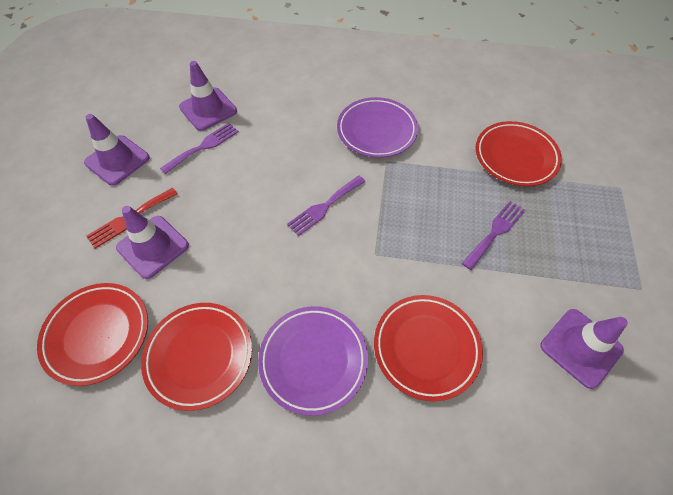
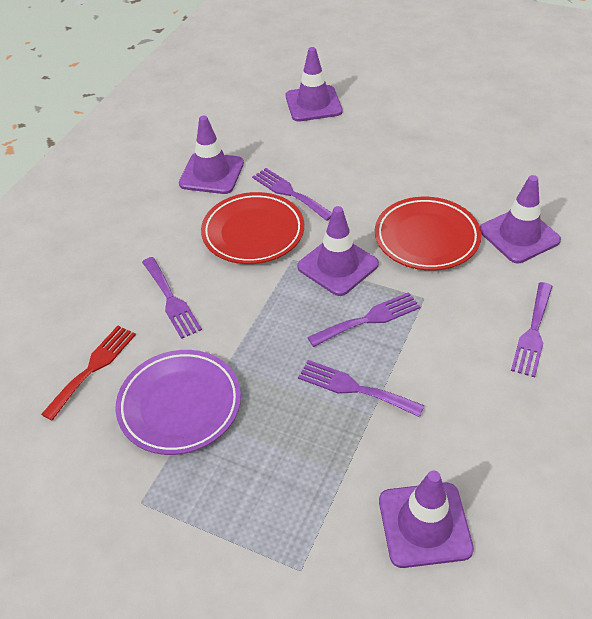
purple fork: [160,123,239,174] [287,176,365,236] [462,201,525,270] = 3 -> [142,257,202,339] [252,168,332,221] [298,360,425,417] [307,292,420,347] [511,282,553,377] = 5
purple plate: [258,306,368,416] [337,97,418,158] = 2 -> [116,350,241,455] = 1
purple traffic cone: [84,114,150,186] [116,206,189,279] [179,61,237,131] [541,309,628,389] = 4 -> [179,116,244,194] [286,47,342,121] [297,206,379,296] [379,470,474,568] [480,175,561,263] = 5
red plate: [37,283,148,386] [141,303,252,411] [374,295,483,401] [475,121,562,186] = 4 -> [201,192,304,264] [375,197,481,271] = 2

